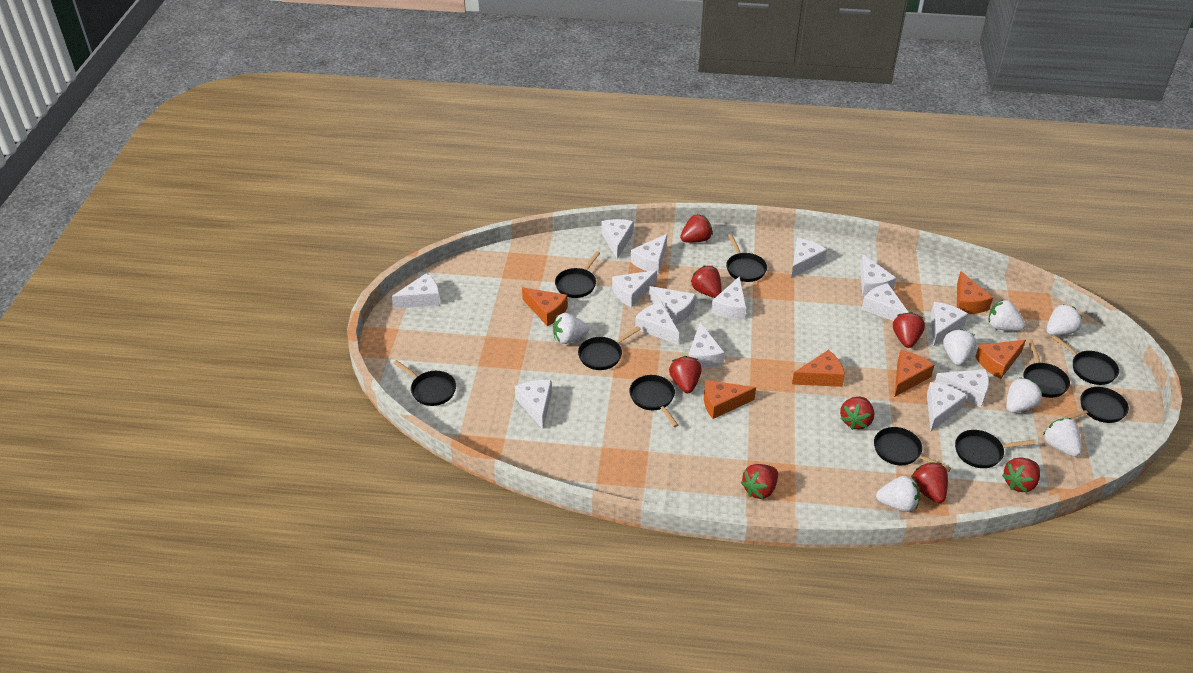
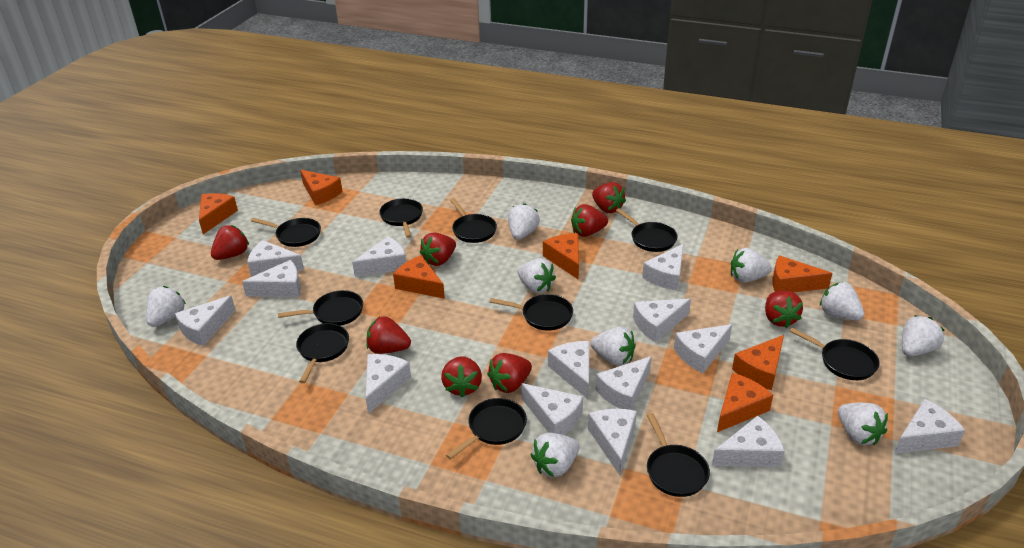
orange cheese: [522,287,568,326] [704,380,756,419] [792,350,845,387] [895,350,934,397] [957,271,993,314] [975,340,1026,379] = 6 -> [199,193,238,234] [300,170,343,206] [393,255,445,299] [543,233,579,280] [717,373,773,432] [732,335,784,390] [772,255,833,293] = 7
white cheese: [392,273,440,309] [515,380,552,429] [601,219,634,259] [612,270,657,308] [631,234,667,274] [635,302,679,345] [649,286,696,325] [688,323,725,368] [711,276,746,320] [791,238,827,278] [860,254,896,296] [862,283,909,321] [927,382,967,431] [931,302,968,346] [934,369,989,407] = 15 -> [175,295,236,346] [242,260,301,297] [247,240,304,277] [352,236,406,277] [366,354,411,414] [521,383,583,435] [548,341,590,399] [588,409,637,475] [596,356,652,410] [633,298,691,342] [642,244,683,291] [674,324,732,373] [712,416,785,467] [894,399,965,454] = 14
white strawberry: [553,313,589,344] [876,476,920,512] [943,329,976,365] [988,300,1025,331] [1006,377,1043,413] [1043,418,1082,457] [1047,304,1082,335] = 7 -> [146,286,186,327] [508,203,540,240] [518,258,556,293] [531,433,579,477] [591,327,636,366] [731,248,772,283] [820,282,864,321] [838,403,888,445] [902,315,945,356] = 9

